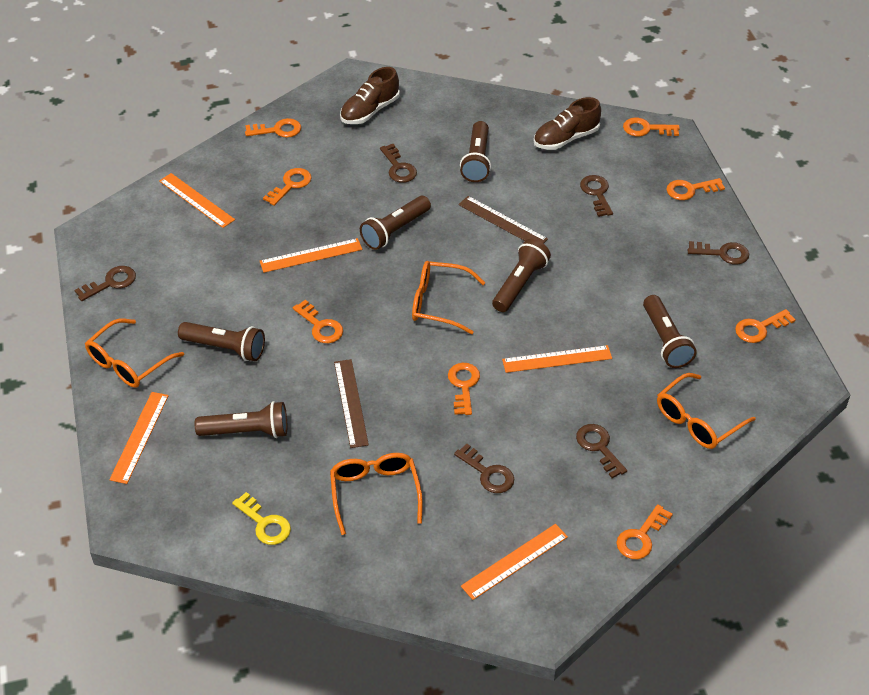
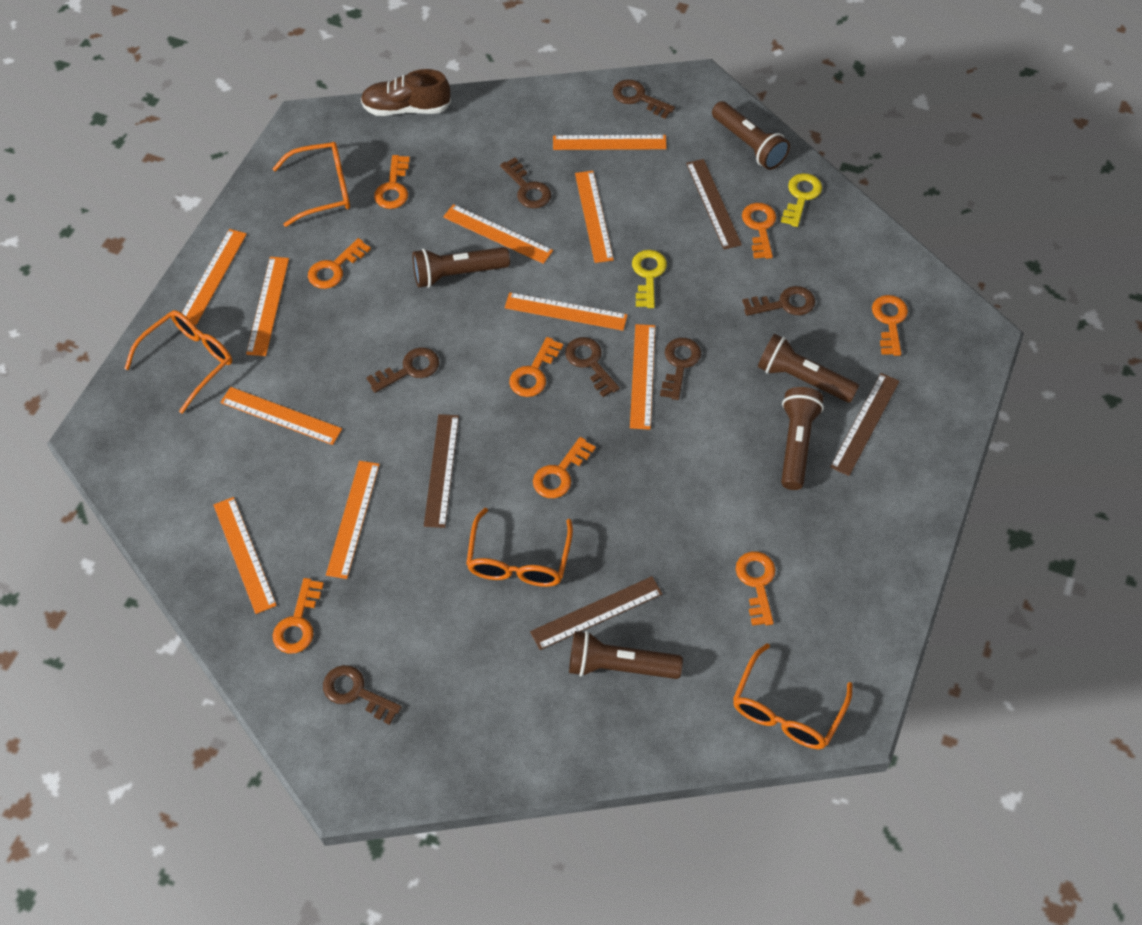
brown flashlight: [178,322,265,361] [195,401,287,438] [360,196,431,250] [460,121,491,182] [492,239,551,312] [643,295,697,368] = 6 -> [412,247,510,288] [569,631,683,679] [712,101,790,170] [758,334,859,403] [781,387,824,490] = 5
brown key: [74,266,136,301] [380,144,417,183] [454,443,514,493] [576,424,627,478] [580,175,613,217] [688,241,749,265] = 6 -> [323,665,402,725] [366,347,439,393] [500,157,551,208] [565,337,620,397] [613,79,675,119] [660,338,701,400] [742,286,815,316] = 7
brown ruler: [334,359,369,448] [458,196,548,244] = 2 -> [424,414,459,528] [530,576,662,650] [686,159,742,249] [830,373,900,476] = 4
brown shoe: [340,67,400,124] [534,97,601,150] = 2 -> [361,69,451,116] = 1
orange ruler: [109,392,169,484] [159,173,235,228] [260,238,362,273] [461,524,568,600] [502,345,612,373] = 5 -> [182,229,247,325] [213,497,277,614] [220,387,342,445] [246,257,289,356] [326,461,380,579] [443,204,553,264] [505,292,628,331] [553,135,667,150] [575,171,614,263] [630,324,655,430] = 10
yellow key: [232,492,291,545] = 1 -> [632,250,667,308] [781,173,822,227] = 2

